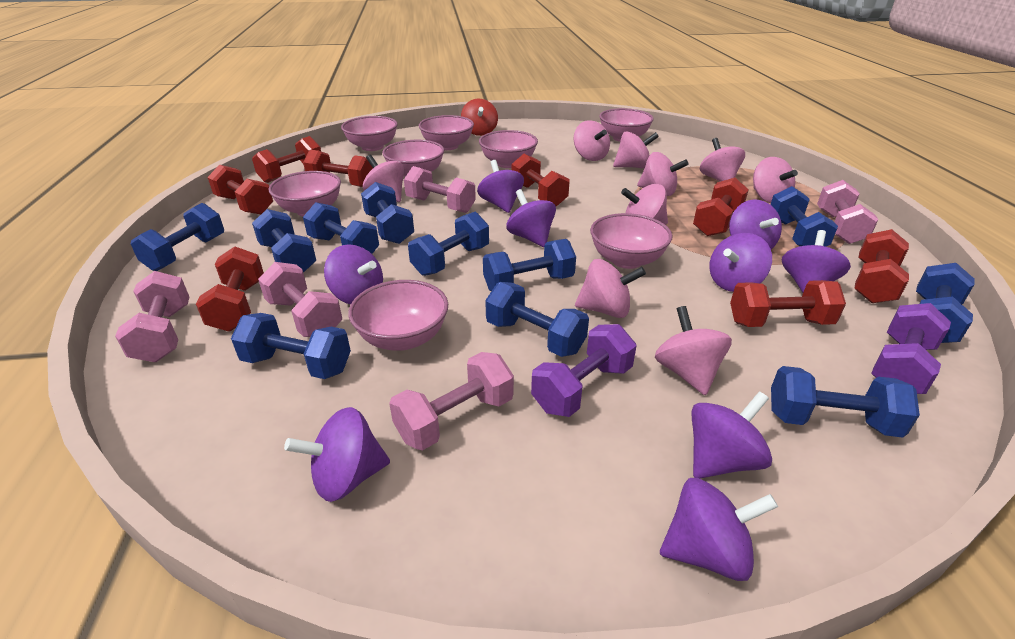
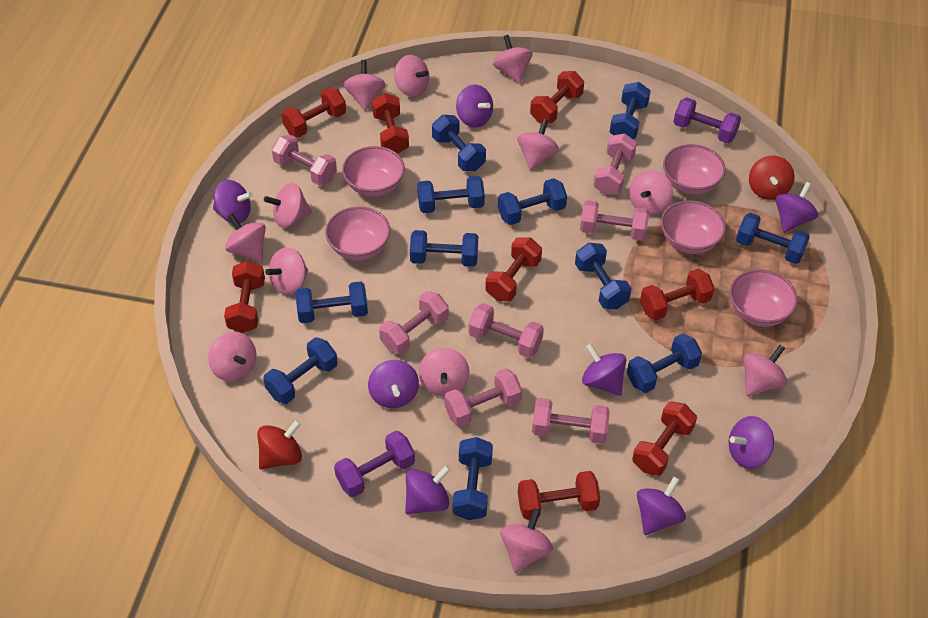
pink bowl: [268,171,341,217] [341,116,398,151] [348,280,448,351] [382,140,444,177] [419,115,474,150] [479,130,538,168] [590,213,672,269] [599,108,654,142] = 8 -> [325,206,390,261] [342,146,405,197] [661,200,726,254] [663,144,726,195] [730,269,798,327] = 5
pink dumbbell: [115,271,190,362] [258,262,342,337] [389,352,514,450] [404,166,476,213] [817,180,878,244] = 5 -> [272,134,337,185] [379,291,448,355] [444,368,522,427] [468,303,544,358] [532,398,610,444] [580,200,649,241] [593,133,637,195] = 7
pink spinning top: [363,155,405,202] [574,120,610,161] [575,259,646,318] [613,131,659,169] [621,184,668,225] [637,152,688,196] [655,306,732,395] [700,138,745,182] [753,157,798,203] = 9 -> [208,332,256,382] [225,213,266,262] [264,183,312,228] [265,247,308,295] [343,60,385,111] [394,55,429,97] [419,348,469,396] [493,35,532,84] [500,508,553,573] [517,119,559,170] [629,170,673,215] [743,345,787,396] = 12
purple spinning top: [284,407,390,502] [324,244,383,305] [477,160,524,213] [506,189,556,247] [660,478,778,581] [691,391,772,479] [709,233,772,292] [729,199,782,249] [782,230,851,293] = 9 -> [213,180,253,223] [368,360,419,408] [405,465,451,514] [456,84,493,128] [582,344,626,396] [637,477,686,535] [729,416,774,469] [775,182,818,233] = 8
red spinning top: [461,99,498,136] = 1 -> [257,420,302,470] [749,156,794,200] = 2

